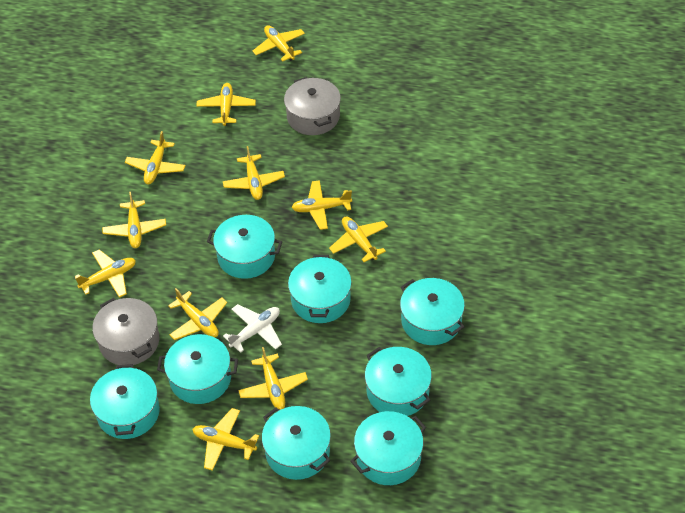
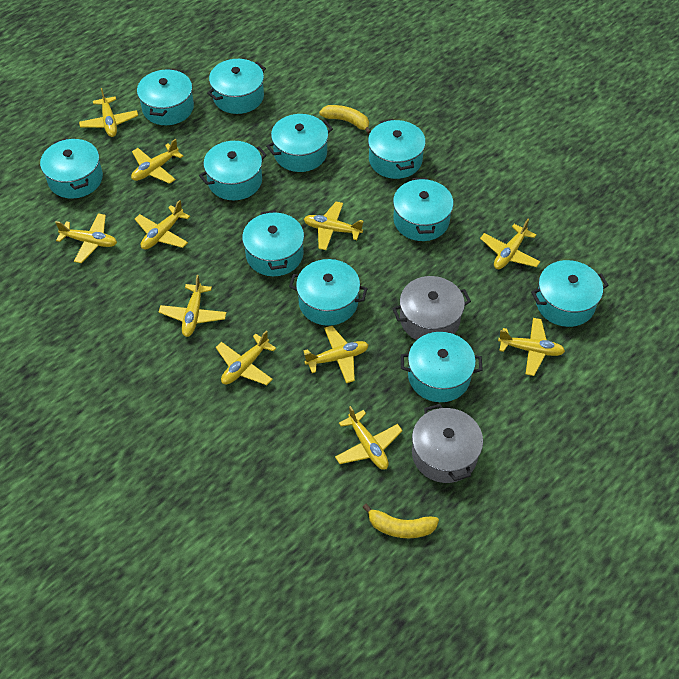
turquoise pot: [90,364,160,439] [157,334,238,404] [207,215,282,279] [262,406,331,480] [288,255,352,323] [350,411,426,485] [365,347,432,416] [400,278,465,345] = 8 -> [40,138,103,198] [137,68,194,125] [199,141,267,200] [207,59,266,114] [242,210,304,276] [266,114,333,172] [289,259,368,326] [368,119,426,179] [393,178,453,241] [401,332,483,402] [531,260,609,327] = 11
white plane: [223,304,282,353] = 1 -> none = 0
yellow banana: none = 0 -> [319,105,371,134] [363,504,439,538] = 2

